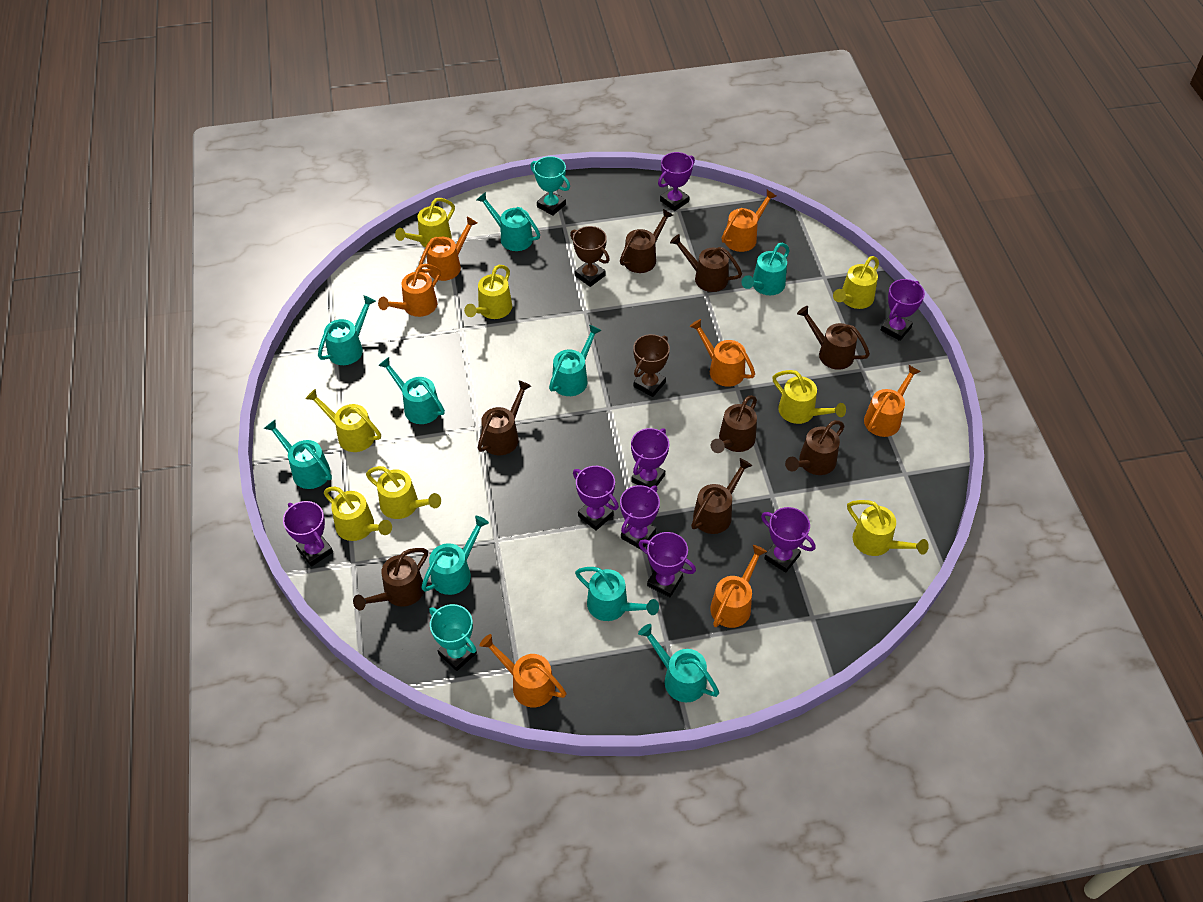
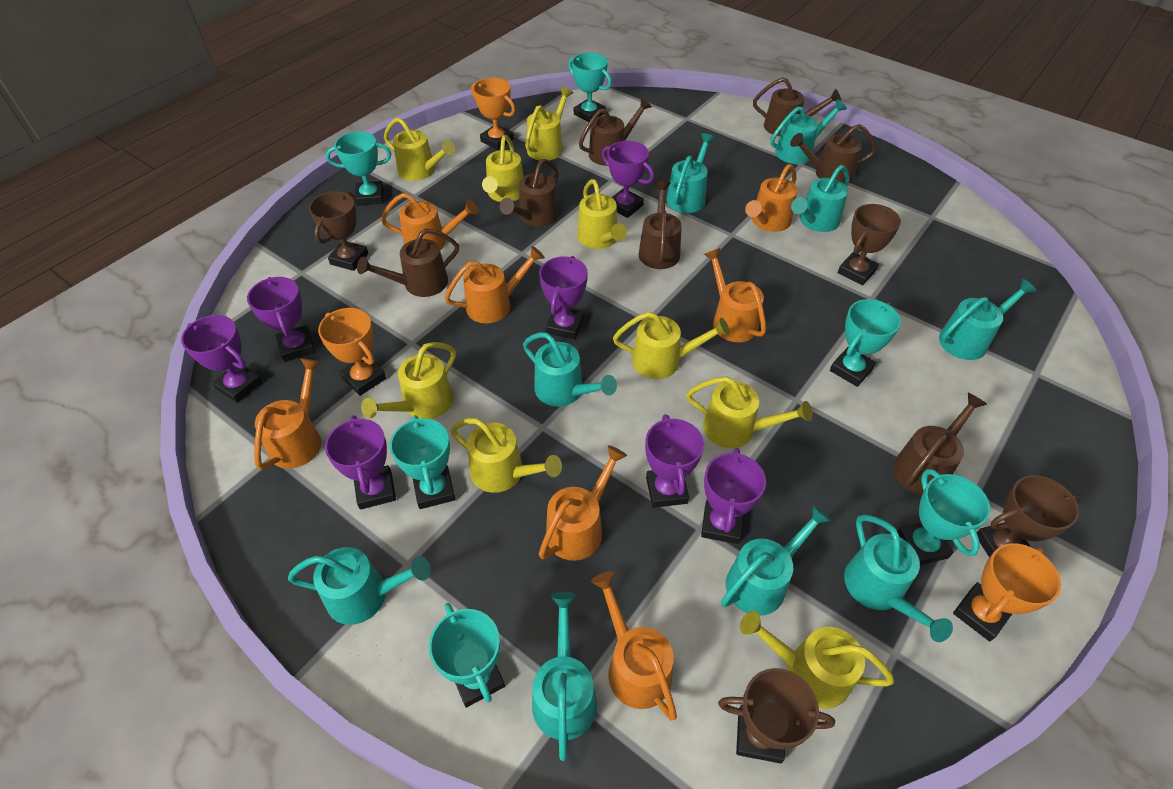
brown trophy: [570,226,610,287] [633,334,670,397] = 2 -> [309,191,368,271] [718,668,835,763] [838,204,901,285] [977,475,1080,557] = 4
brown watering can: [353,548,428,611] [478,381,531,455] [620,209,673,273] [670,234,742,292] [691,458,752,534] [711,395,757,453] [785,420,845,475] [797,306,870,370] = 8 -> [357,228,459,297] [500,159,559,227] [579,98,652,166] [638,181,682,269] [753,77,841,136] [790,124,877,184] [893,393,987,495] = 7
orange trophy: none = 0 -> [318,308,386,396] [471,78,515,150] [953,543,1061,641] = 3
purple trophy: [283,501,333,567] [573,466,619,531] [620,485,660,550] [631,428,669,488] [638,532,696,597] [658,152,695,211] [761,507,815,573] [881,279,925,341] = 8 -> [181,315,262,403] [247,277,316,362] [325,416,396,510] [539,256,588,340] [602,141,654,218] [645,414,704,508] [701,448,766,544] = 7
turquoise trophy: [429,604,477,671] [530,156,570,216] = 2 -> [326,131,391,206] [390,415,455,509] [429,603,505,707] [568,52,612,122] [830,299,901,387] [897,469,990,565] = 6
yellow watering can: [306,389,381,452] [324,486,392,541] [366,466,441,519] [395,198,455,247] [464,265,512,319] [773,370,846,424] [833,256,879,309] [847,500,929,556] = 8 -> [361,342,456,419] [384,117,455,181] [450,418,562,493] [482,135,524,202] [525,87,573,161] [577,179,627,249] [613,312,730,379] [686,376,813,448] [740,611,894,709] = 9

